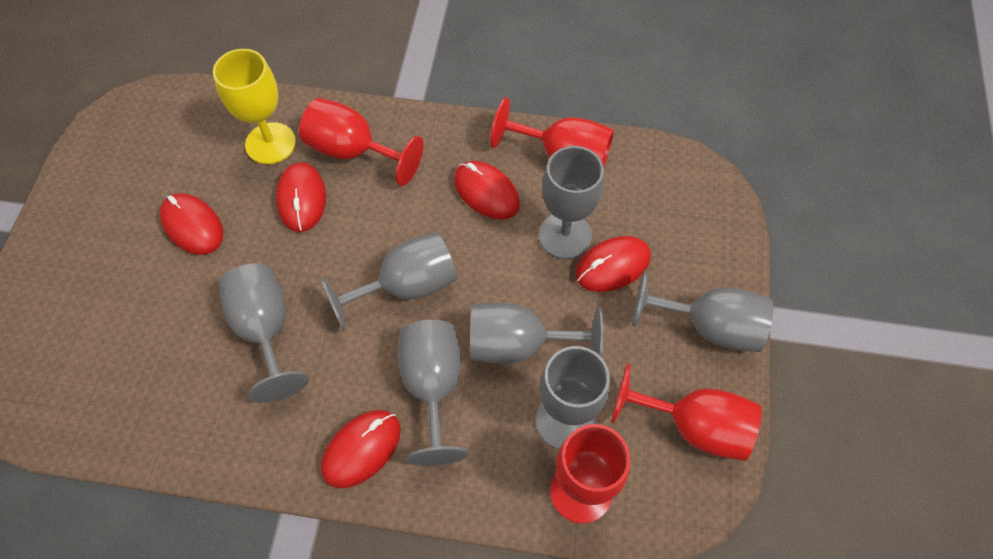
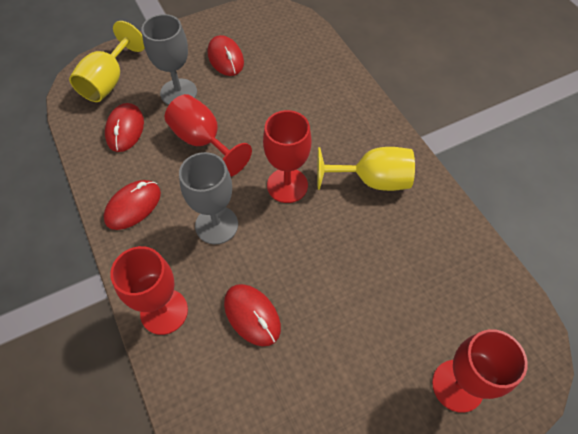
grey goblet: [219,264,309,403] [320,232,457,331] [398,320,468,466] [470,303,603,364] [536,346,610,449] [539,146,604,259] [632,270,773,352] = 7 -> [142,14,197,105] [179,152,238,244] = 2
red mouse: [159,193,224,255] [276,162,326,232] [321,410,401,489] [454,161,520,219] [575,236,651,292] = 5 -> [104,180,161,230] [105,103,144,152] [208,35,244,76] [224,284,281,346] = 4
yellow goblet: [213,49,296,164] = 1 -> [69,21,145,102] [317,147,415,191] = 2

